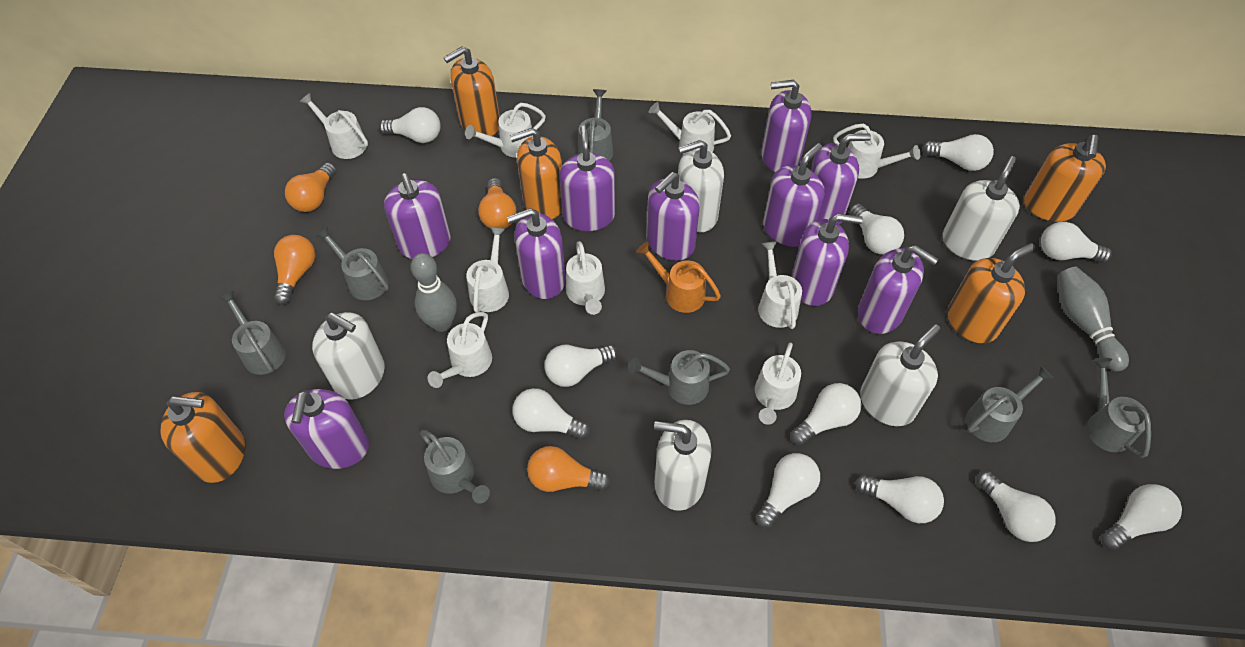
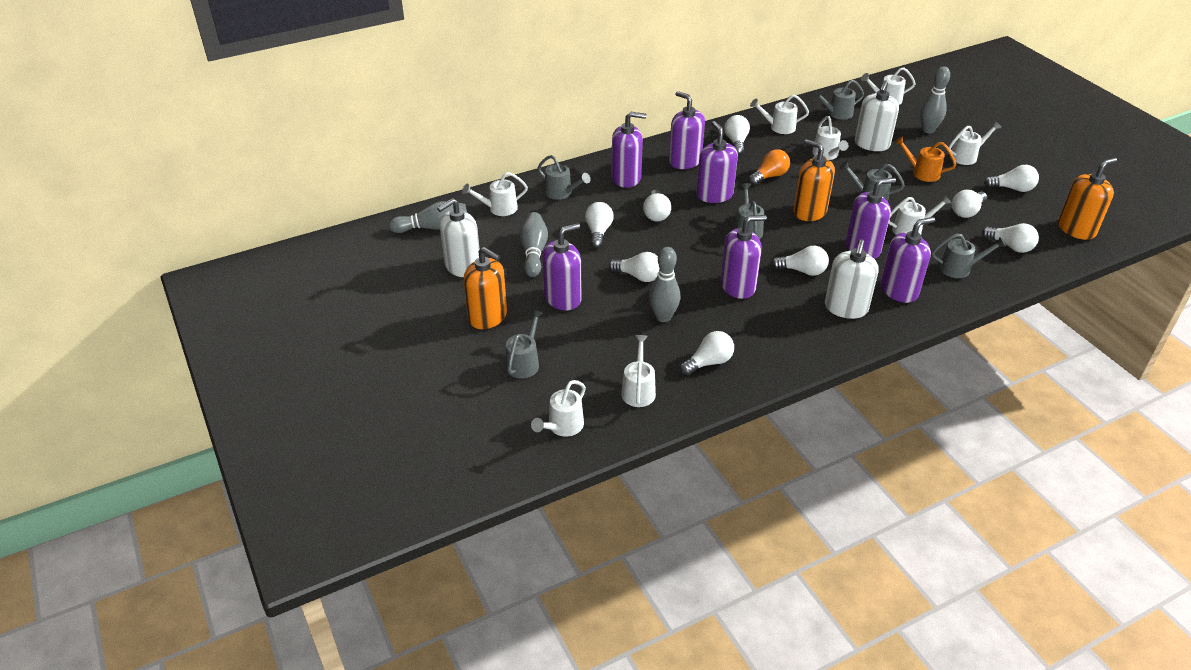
grey bowling pin: [411,253,457,332] [1058,267,1129,372] = 2 -> [389,201,467,233] [519,212,548,277] [649,247,681,322] [920,67,950,133] = 4
grey watering can: [219,290,286,375] [316,227,389,300] [420,430,490,504] [578,89,613,161] [628,350,730,405] [966,366,1053,442] [1087,358,1151,458] = 7 -> [506,310,543,378] [538,155,591,200] [735,183,764,239] [813,80,864,120] [840,161,905,201] [931,233,1006,278] = 6
orange light bulb: [273,235,315,305] [285,163,337,212] [478,178,516,229] [527,446,611,492] = 4 -> [749,149,790,185] = 1
orange soap dispenser: [160,392,245,483] [443,46,500,137] [510,128,563,219] [947,243,1035,343] [1024,135,1106,222] = 5 -> [464,247,507,329] [793,139,835,221] [1058,158,1117,240] = 3
purple soap dispenser: [284,389,369,469] [384,173,451,259] [507,208,566,299] [560,125,615,231] [647,172,700,261] [761,80,812,172] [763,143,825,247] [791,214,863,306] [811,133,871,224] [858,245,938,334] = 10 -> [542,223,582,311] [611,112,646,188] [669,91,705,169] [696,121,738,203] [720,215,767,299] [845,178,896,259] [881,217,935,303] = 7
white light bulb: [379,107,441,143] [513,388,590,440] [545,345,618,387] [755,453,820,528] [791,383,861,445] [849,204,904,255] [855,475,944,523] [922,134,994,171] [977,471,1056,542] [1041,222,1112,263] [1101,484,1182,550] = 11 -> [585,202,614,248] [609,252,659,282] [643,190,671,222] [680,331,734,375] [724,115,750,155] [771,246,829,276] [952,190,987,218] [982,223,1039,253] [984,165,1039,192] = 9
white soap dispenser: [312,312,385,400] [654,420,711,511] [678,140,724,232] [860,324,940,426] [943,156,1020,261] = 5 -> [437,198,480,277] [825,239,879,319] [855,80,899,151] = 3
white watering can: [300,93,368,159] [427,312,492,388] [465,103,546,158] [466,227,509,313] [566,241,605,315] [649,102,731,155] [755,342,801,425] [758,241,802,329] [833,124,921,179] = 9 -> [462,172,528,216] [531,380,586,437] [621,335,656,407] [750,95,809,134] [812,116,848,160] [861,67,916,105] [888,195,952,235] [948,121,1002,165] = 8

